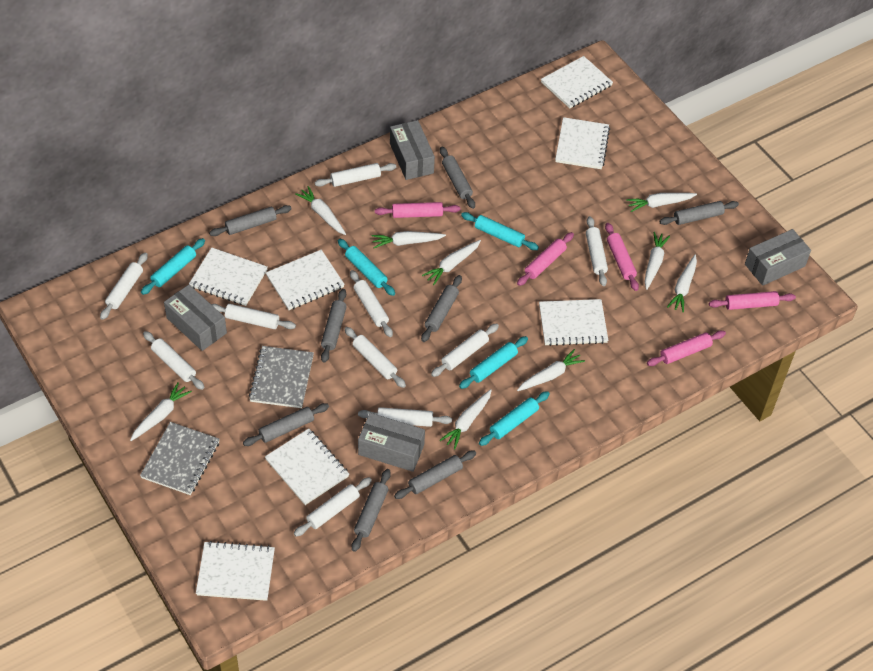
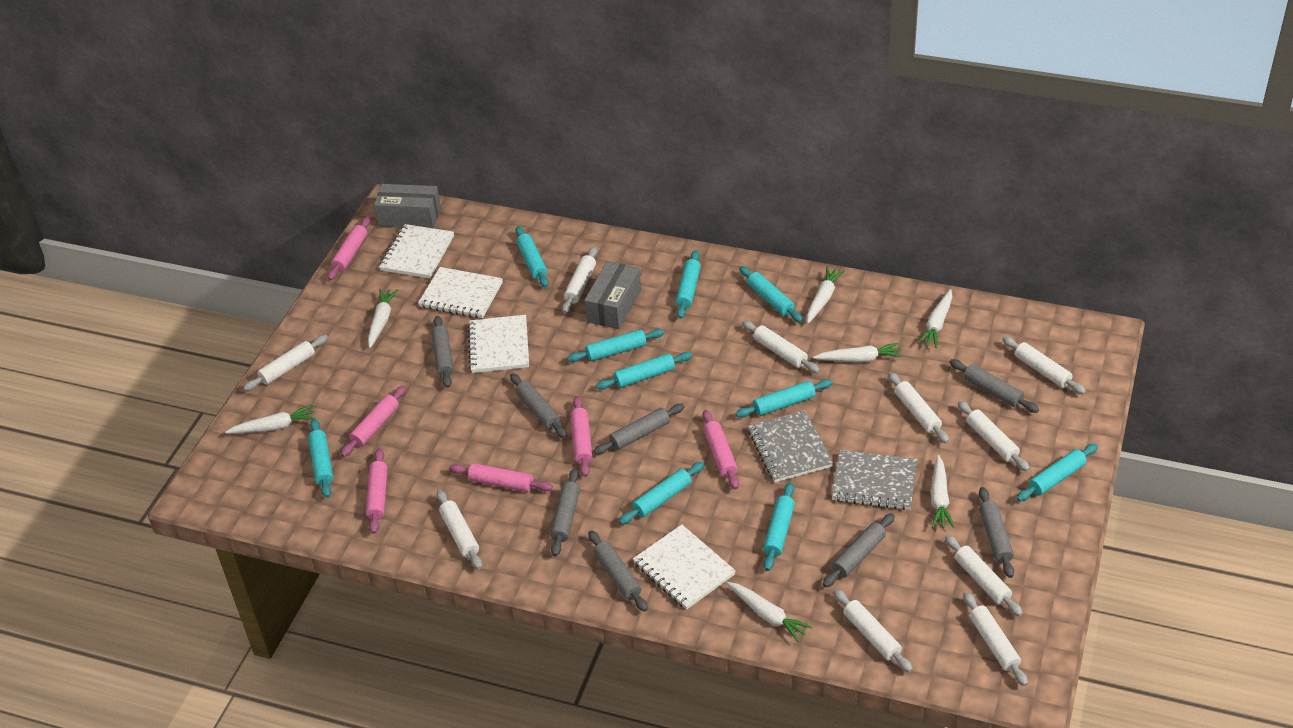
grey box: [164,285,227,351] [358,413,425,472] [390,120,435,180] [745,229,811,286] = 4 -> [374,184,441,228] [584,261,641,329] = 2
pink rolling pin: [375,202,460,218] [517,232,574,286] [605,223,639,291] [647,331,726,366] [709,291,796,310] = 5 -> [328,217,370,280] [341,385,406,457] [366,448,387,534] [449,463,553,492] [570,396,593,477] [703,410,739,490] = 6
turquoise rolling pin: [141,238,205,295] [338,239,395,296] [459,336,528,389] [461,212,539,250] [479,391,550,446] = 5 -> [308,419,333,498] [515,226,549,288] [567,329,664,362] [596,352,692,390] [619,462,704,525] [676,250,701,319] [735,379,833,418] [739,266,803,323] [763,482,795,571] [1017,444,1098,502] = 10
white carrot: [130,382,192,441] [295,186,346,235] [371,231,446,248] [422,240,481,285] [440,389,492,449] [517,349,585,391] [626,193,697,212] [645,232,670,290] [667,255,697,313] = 9 -> [225,405,316,434] [368,289,398,348] [727,582,812,642] [807,266,845,324] [813,343,902,362] [917,289,953,348] [931,455,955,528] = 7
white notebook: [189,247,268,306] [196,541,275,601] [265,428,349,505] [266,250,345,310] [539,299,608,346] [541,56,613,108] [555,117,610,169] = 7 -> [379,224,454,278] [418,267,503,318] [468,315,529,373] [633,524,736,610] = 4

